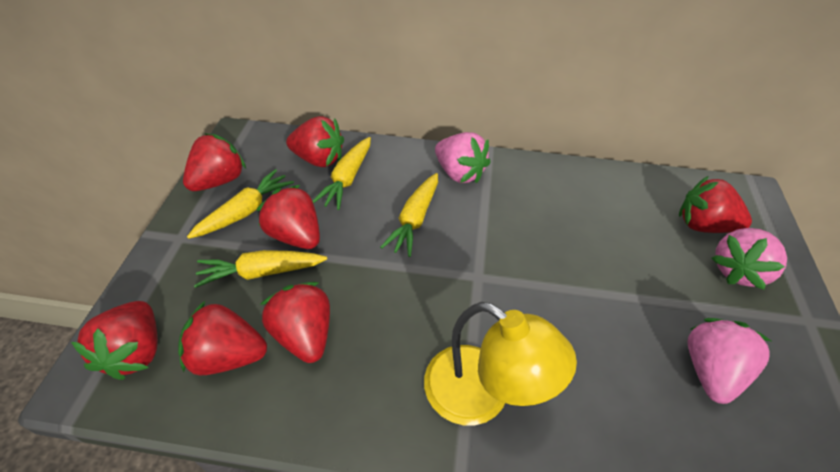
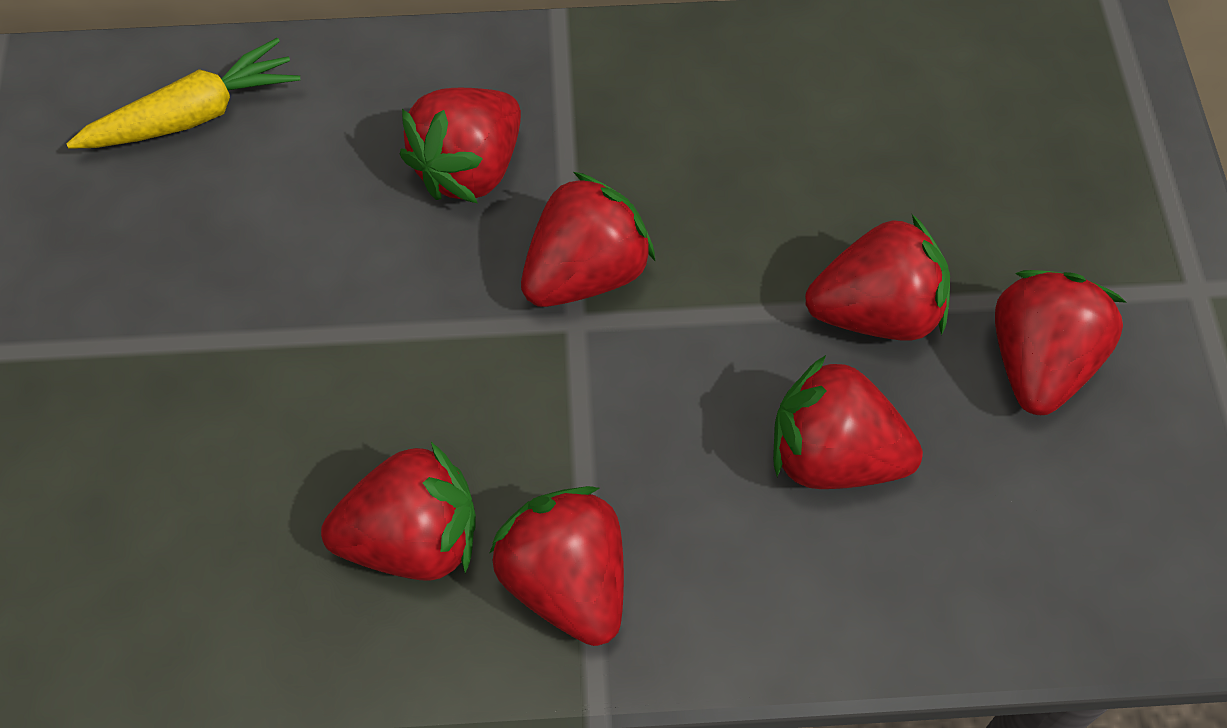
pink strawberry: [435,132,490,183] [687,318,771,404] [712,228,787,289] = 3 -> none = 0
yellow carrot: [187,169,294,239] [194,250,327,288] [313,137,371,210] [380,173,438,257] = 4 -> [66,38,300,149] = 1
yellow lamp: [424,302,577,425] = 1 -> none = 0

